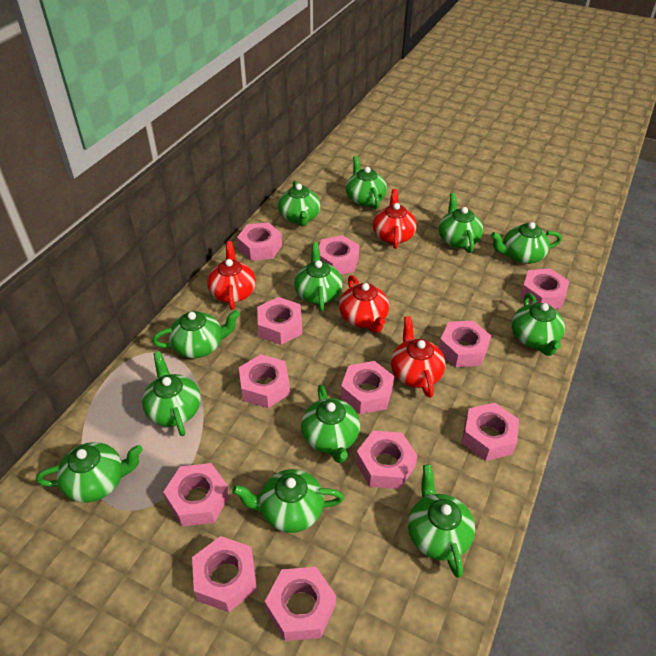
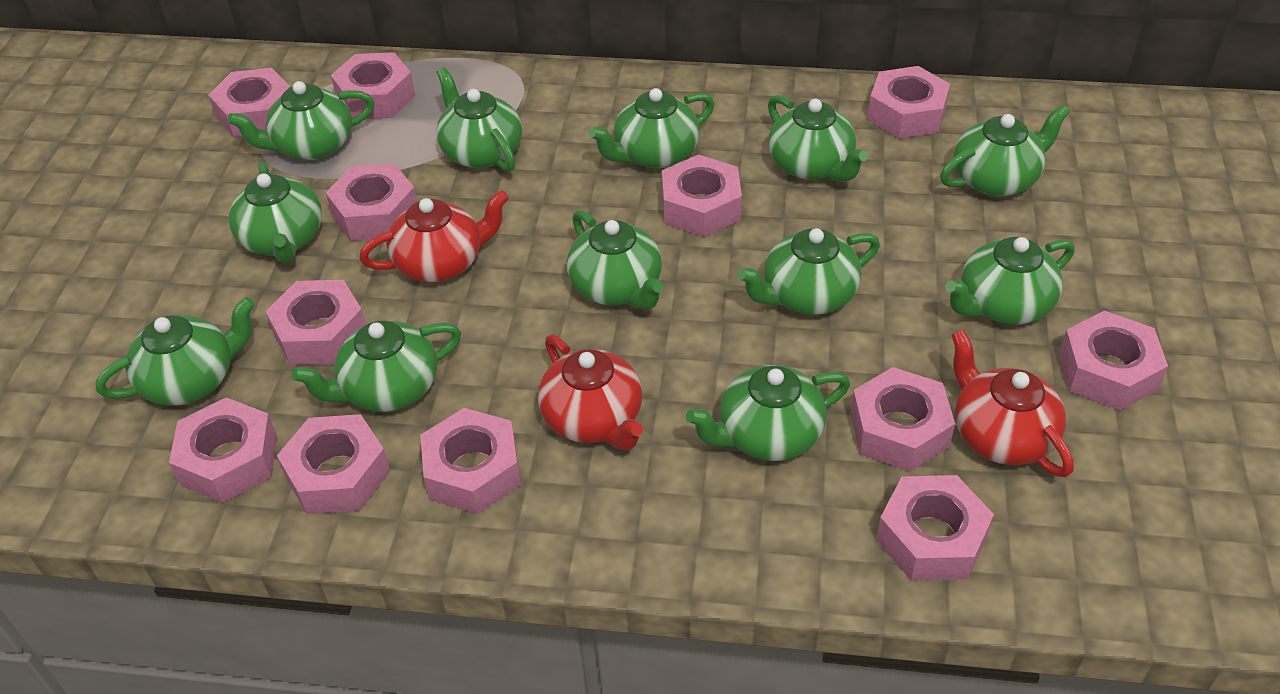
red teapot: [207,241,256,310] [339,275,389,333] [373,189,417,249] [391,316,445,398] = 4 -> [359,190,509,282] [538,335,643,450] [951,330,1074,477] = 3

